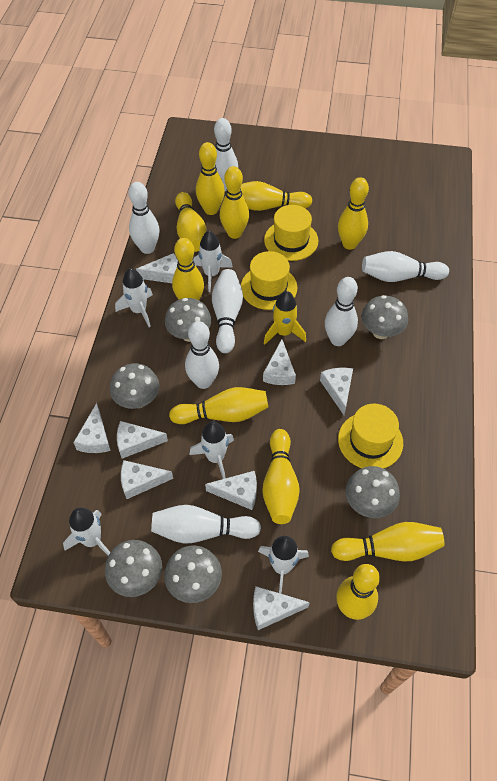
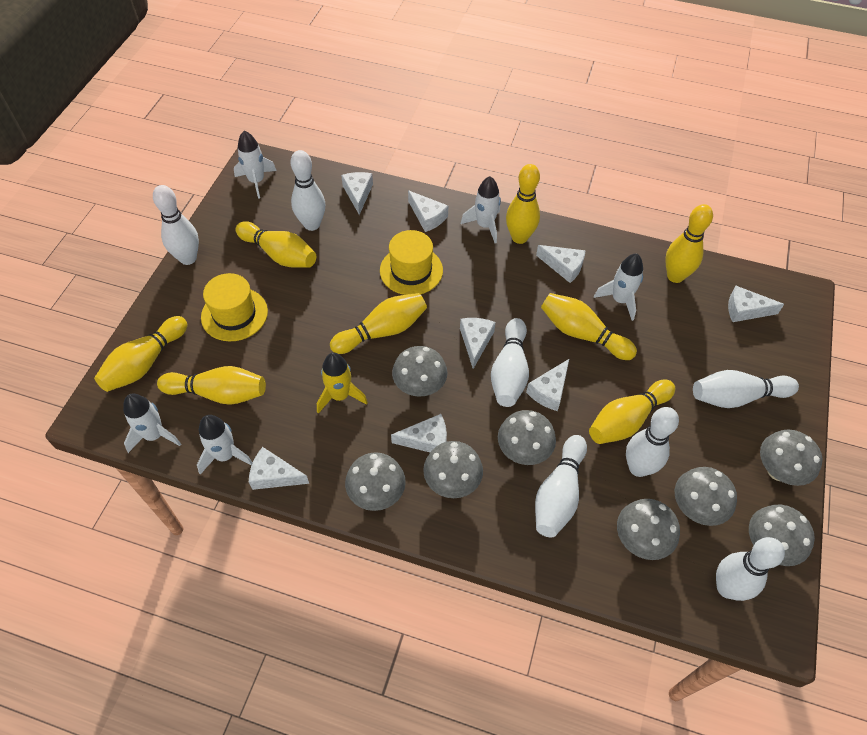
grey mushroom: [105,540,162,597] [110,363,160,409] [164,545,222,603] [165,298,211,342] [346,466,400,518] [361,295,408,339] = 6 -> [345,452,406,511] [392,346,447,397] [423,441,483,498] [498,410,556,465] [617,499,680,560] [675,467,737,526] [749,505,815,566] [760,429,822,486] = 8
yellow bowling pin: [169,387,268,424] [172,238,204,300] [175,192,206,252] [196,142,225,215] [220,166,249,239] [241,181,312,211] [262,429,300,524] [331,522,445,561] [336,564,380,620] [338,177,369,250] = 10 -> [94,316,187,392] [157,366,266,405] [236,221,316,268] [330,293,427,354] [506,164,540,244] [541,293,637,360] [589,380,675,444] [665,204,713,283] = 8
yellow hat: [241,251,297,310] [264,205,319,261] [338,404,403,469] = 3 -> [201,273,268,341] [380,230,443,295] = 2

